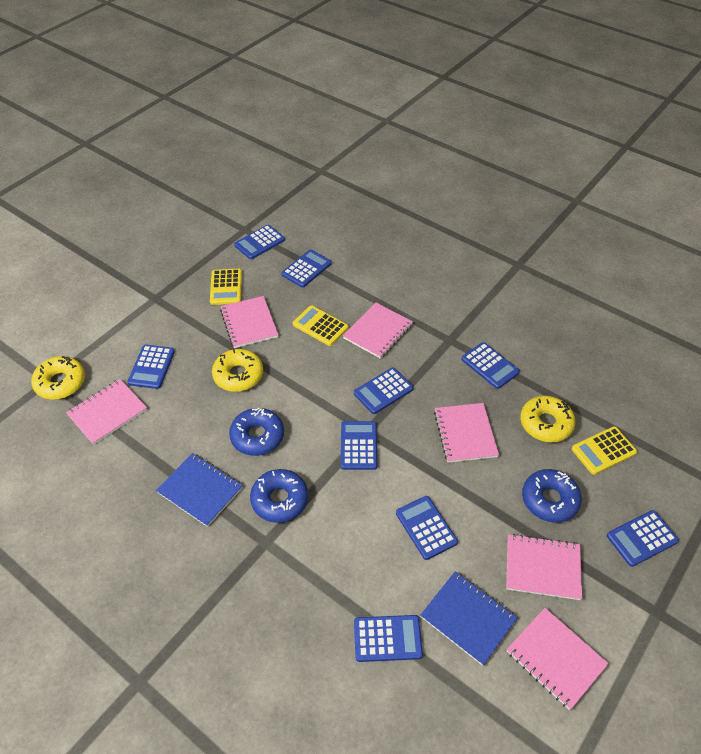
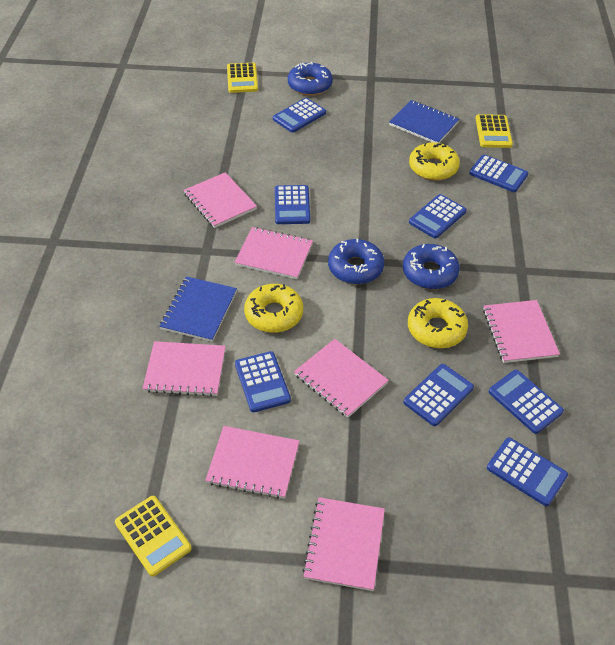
blue calculator: [127,345,175,389] [234,225,285,259] [281,250,332,288] [341,421,377,470] [354,368,413,414] [354,615,423,662] [396,496,458,560] [462,342,520,389] [607,510,679,567] = 9 -> [235,351,291,413] [273,98,326,133] [275,185,310,224] [403,364,474,426] [409,194,467,239] [469,155,528,192] [487,437,568,506] [489,370,564,434] = 8
pink notebook: [66,379,147,445] [220,296,278,348] [343,303,413,359] [434,403,499,463] [506,534,582,600] [507,608,609,710] = 6 -> [143,341,226,397] [183,172,257,228] [205,426,299,499] [234,227,313,279] [294,339,389,418] [302,497,385,591] [483,300,560,363] = 7

